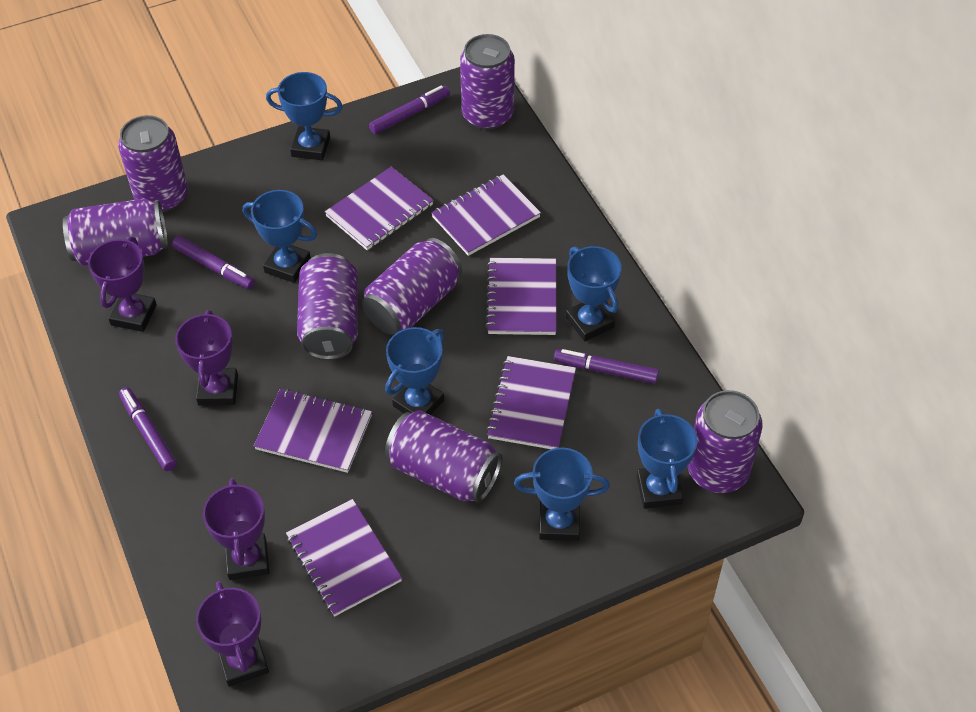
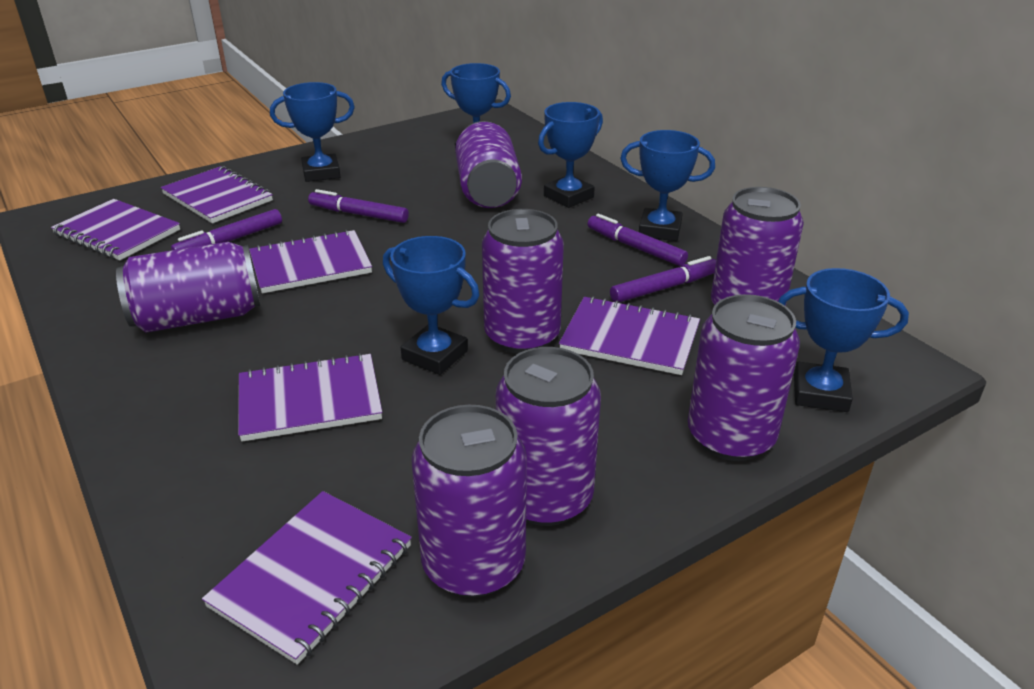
purple trophy: [88,237,157,332] [175,310,238,406] [196,581,269,686] [203,478,269,580] = 4 -> none = 0

